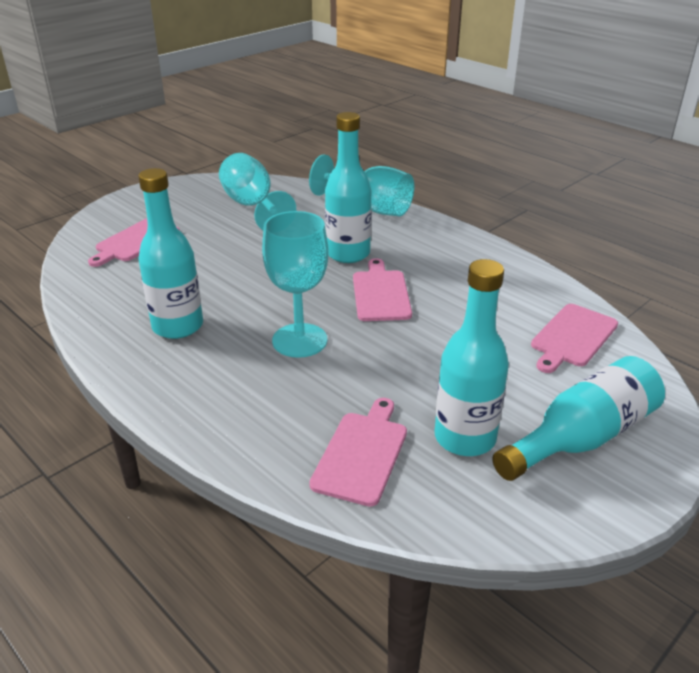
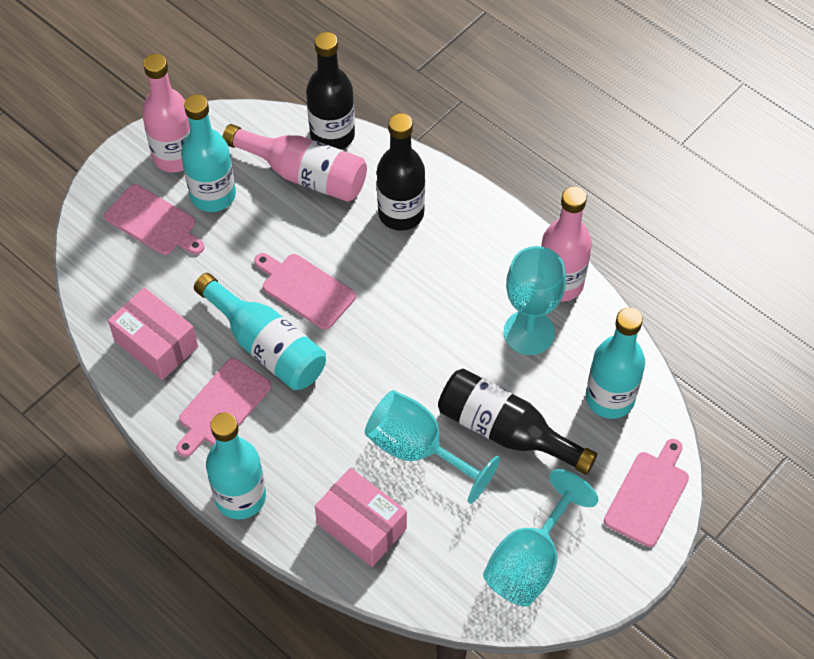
black bottle: none = 0 -> [306,32,355,149] [377,113,425,231] [438,368,597,475] = 3
pink bottle: none = 0 -> [142,54,190,172] [222,124,367,202] [541,186,592,302] = 3
pink box: none = 0 -> [108,287,198,380] [315,468,407,567] = 2

